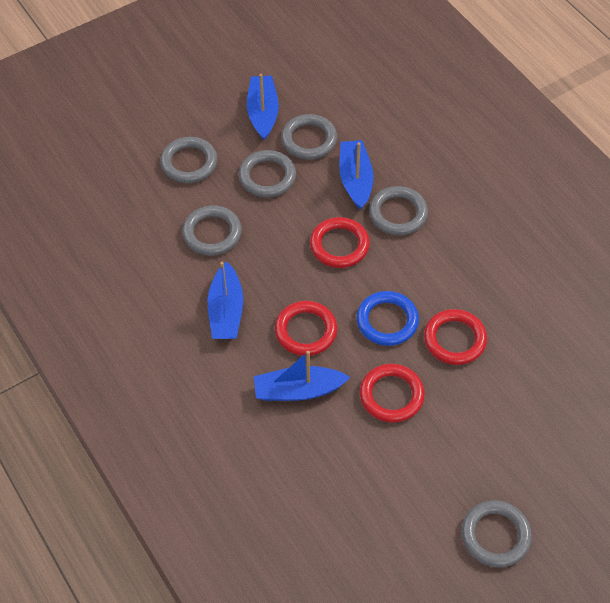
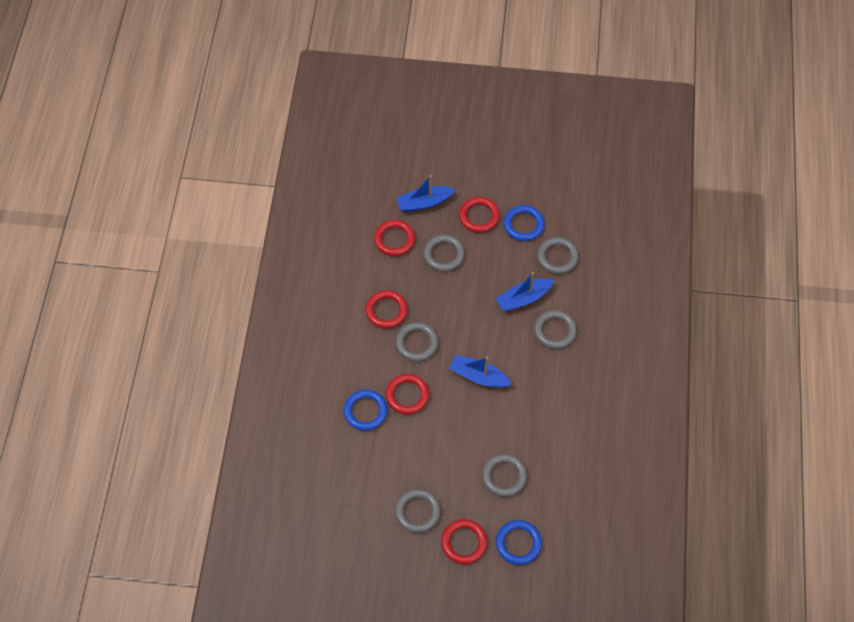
blue boat: [208,261,243,339] [247,74,279,141] [254,351,350,401] [339,140,374,210] = 4 -> [396,175,456,212] [449,355,512,388] [496,272,554,311] = 3
blue ring: [356,291,419,346] = 1 -> [344,389,388,431] [496,520,542,565] [504,205,544,241] = 3
red ring: [275,301,337,356] [310,217,370,268] [360,364,425,423] [424,309,487,365] = 4 -> [365,290,408,329] [374,220,415,256] [386,374,429,415] [441,519,487,564] [459,197,500,233] = 5

